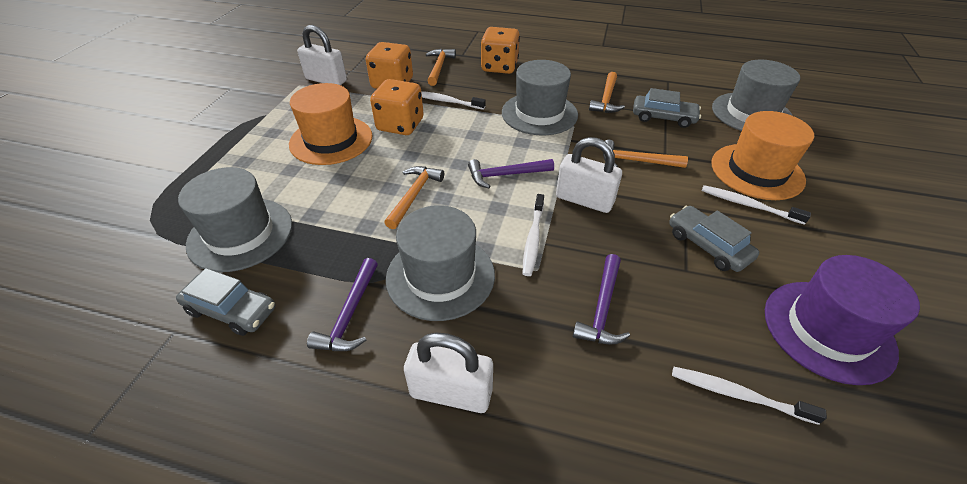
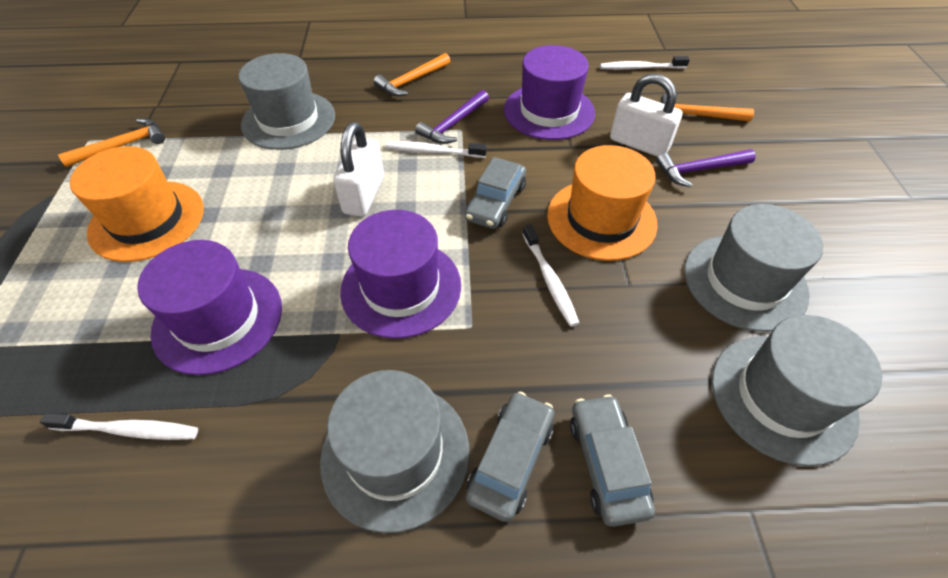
orange dice: [366,42,413,89] [370,79,424,135] [481,27,520,74] = 3 -> none = 0
orange hammer: [384,166,444,229] [426,49,456,86] [589,72,625,113] [603,140,688,168] = 4 -> [58,118,165,167] [374,53,451,96] [661,93,754,122] = 3
purple hammer: [307,258,378,351] [468,159,554,188] [573,254,630,345] = 3 -> [415,90,489,144] [656,149,756,187] = 2
purple hat: [765,255,920,385] = 1 -> [137,240,282,375] [340,210,461,339] [504,45,595,140] = 3
white padlock: [297,25,347,85] [404,332,493,413] [556,137,622,213] = 3 -> [333,122,384,217] [610,73,683,157] = 2

